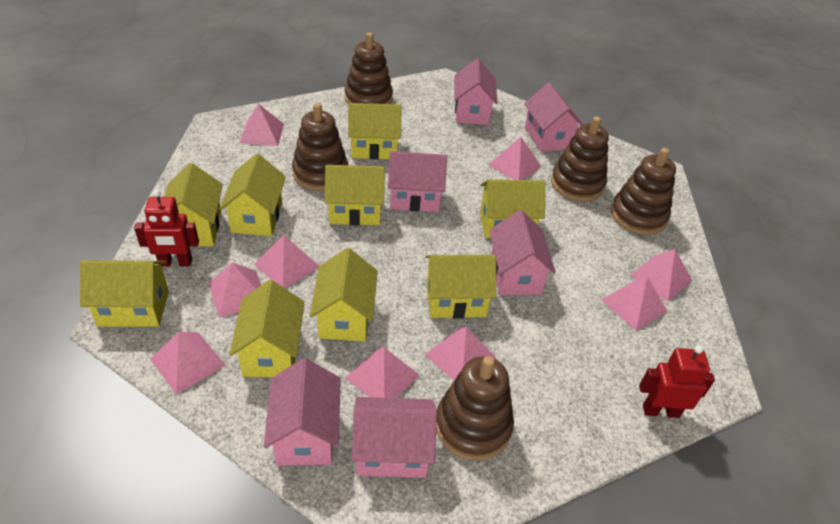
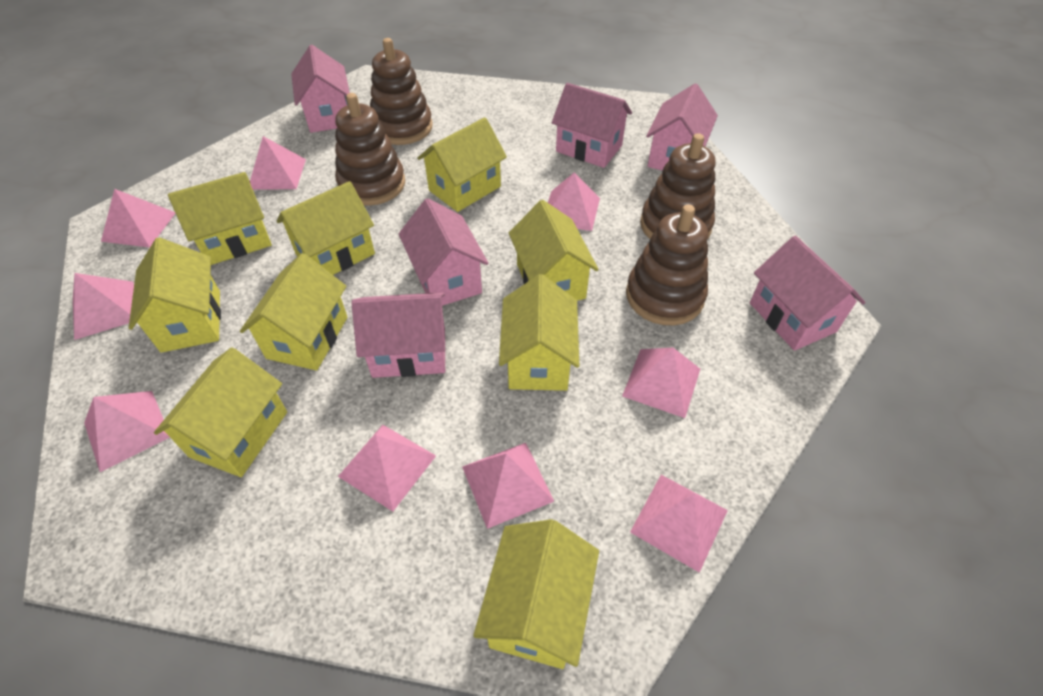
brown stacking toy: [292,103,348,191] [345,32,393,104] [436,356,514,460] [551,116,609,201] [611,148,676,235] = 5 -> [335,93,405,206] [370,38,432,145] [626,204,708,325] [640,133,716,239] = 4
red robot: [134,189,199,267] [639,345,715,418] = 2 -> none = 0

